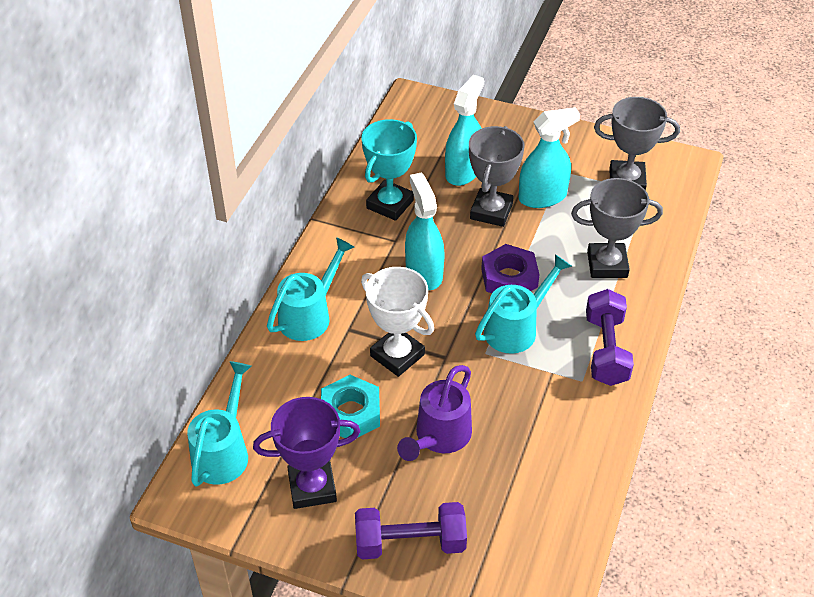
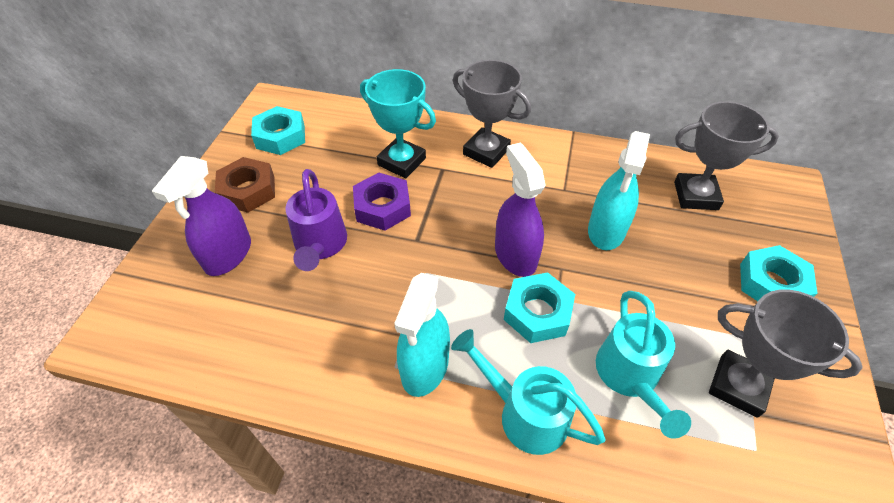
brown nut: none = 0 -> [215,157,275,213] = 1
purple dumbbell: [355,502,467,559] [586,289,634,386] = 2 -> none = 0
purple spray bottle: none = 0 -> [152,156,251,276] [495,143,546,277] = 2
purple trophy: [253,397,361,509] = 1 -> none = 0
turquoise nut: [321,375,380,438] = 1 -> [251,106,305,155] [504,272,575,343] [740,245,817,301] = 3
turquoise spray bottle: [405,173,445,290] [445,75,484,186] [519,107,580,208] = 3 -> [394,273,450,397] [588,131,650,250] = 2
turquoise watering can: [187,361,252,487] [267,237,354,341] [475,254,572,354] = 3 -> [451,329,606,455] [596,291,691,439] = 2
white trophy: [361,267,434,377] = 1 -> none = 0

